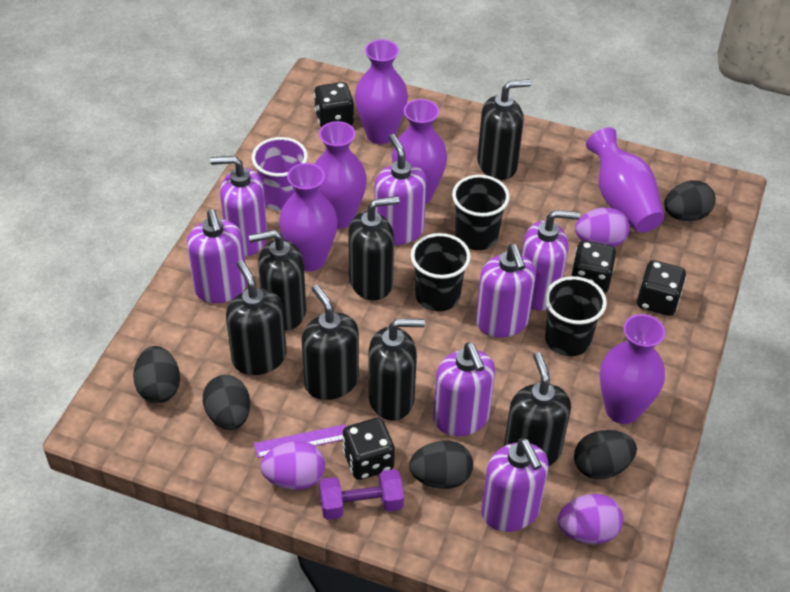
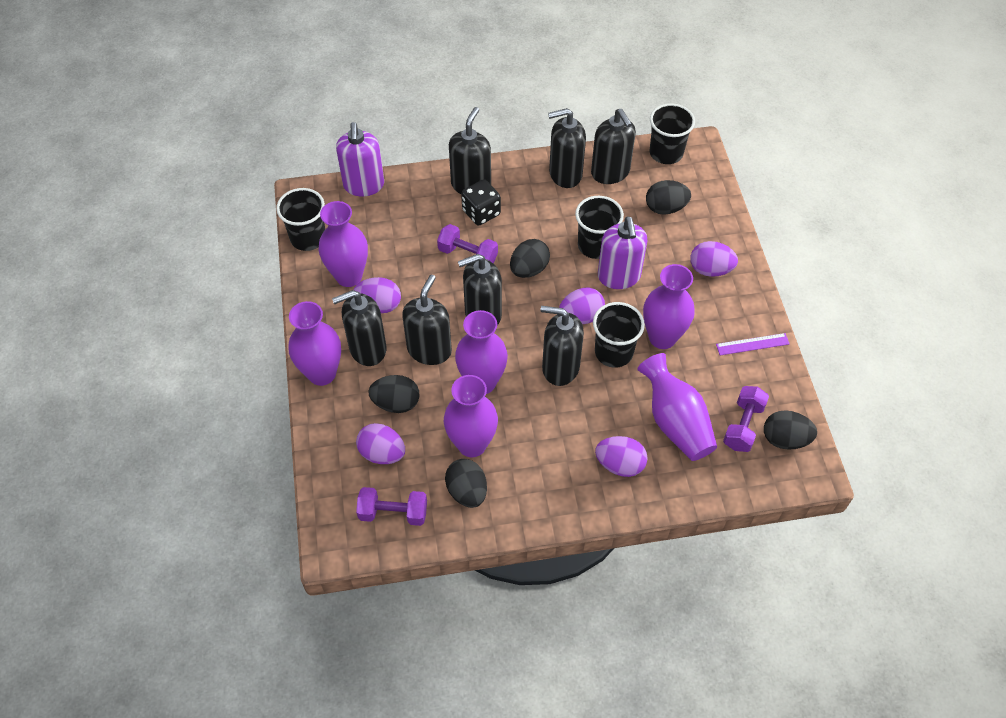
black cup: [411,233,471,312] [452,175,510,250] [545,276,607,356] = 3 -> [276,188,325,251] [575,196,624,259] [593,302,645,368] [649,103,695,164] = 4
black dice: [314,82,354,128] [342,418,395,480] [571,241,616,294] [637,260,686,316] = 4 -> [461,179,501,226] = 1
purple cup: [252,137,308,211] = 1 -> none = 0
purple dumbbell: [319,469,404,520] = 1 -> [356,487,427,526] [437,224,498,264] [723,386,769,452] = 3
purple egg: [260,441,325,490] [558,494,623,544] [575,207,630,247] = 3 -> [354,277,401,313] [356,423,405,464] [559,288,605,324] [595,436,648,477] [690,241,738,277] = 5
purple soap dispenser: [187,209,247,303] [210,156,267,256] [374,134,427,245] [433,343,495,436] [476,244,536,338] [481,438,549,532] [522,210,580,311] = 7 -> [336,122,384,196] [598,216,647,289] = 2

